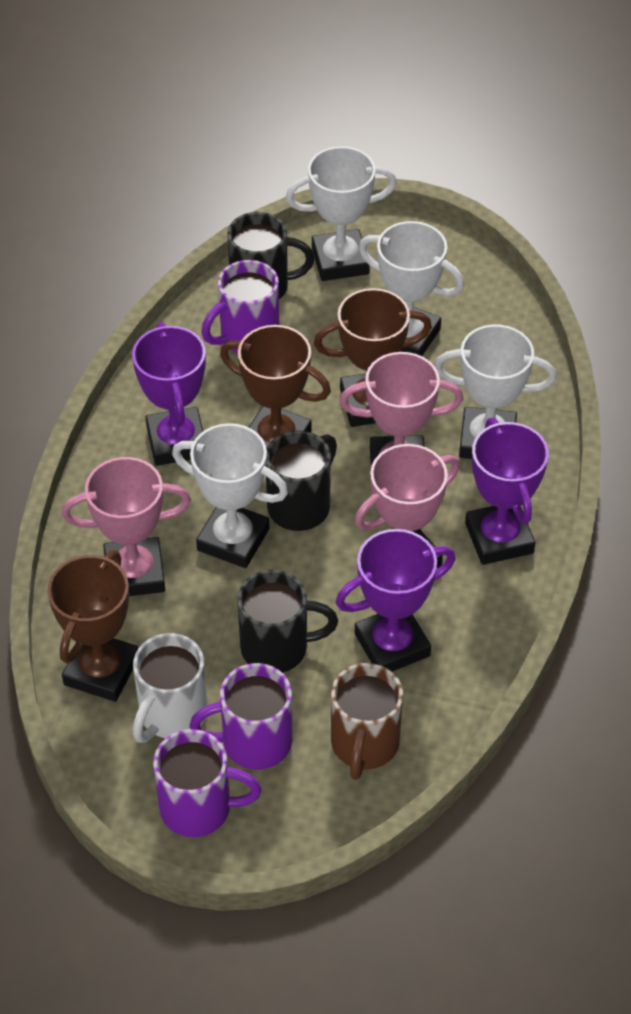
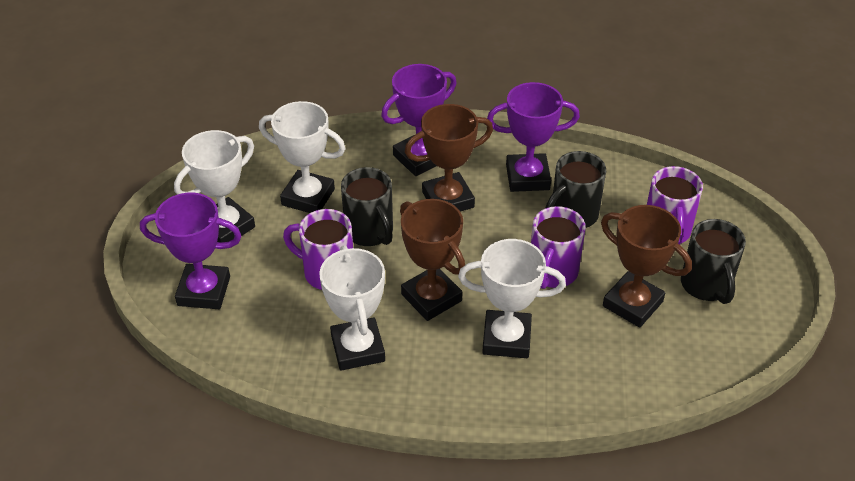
brown mug: [331,663,403,780] = 1 -> none = 0
pink trophy: [62,457,191,596] [340,352,463,466] [355,444,460,568] = 3 -> none = 0
white mug: [133,633,208,743] = 1 -> none = 0

